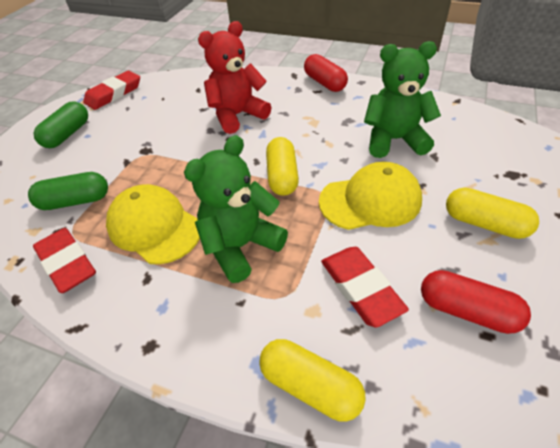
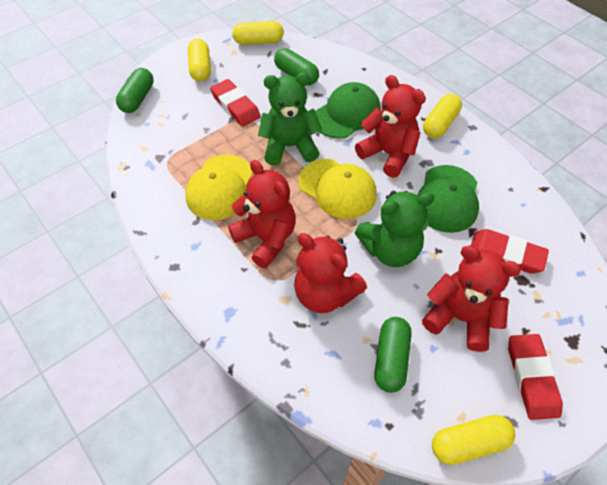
green cap: none = 0 -> [315,82,381,139] [417,165,479,233] = 2
green capsule: [28,172,108,210] [33,102,88,148] = 2 -> [116,68,154,113] [274,48,319,85] [374,317,412,393] = 3
red capsule: [304,54,348,92] [421,270,531,334] = 2 -> none = 0
red teddy bear: [198,21,272,134] = 1 -> [228,160,296,269] [294,233,367,313] [355,75,426,178] [422,246,521,352] = 4
yellow capsule: [259,339,366,422] [266,137,299,196] [446,188,539,239] = 3 -> [188,39,211,82] [233,21,284,45] [423,94,462,138] [432,415,515,465] = 4

